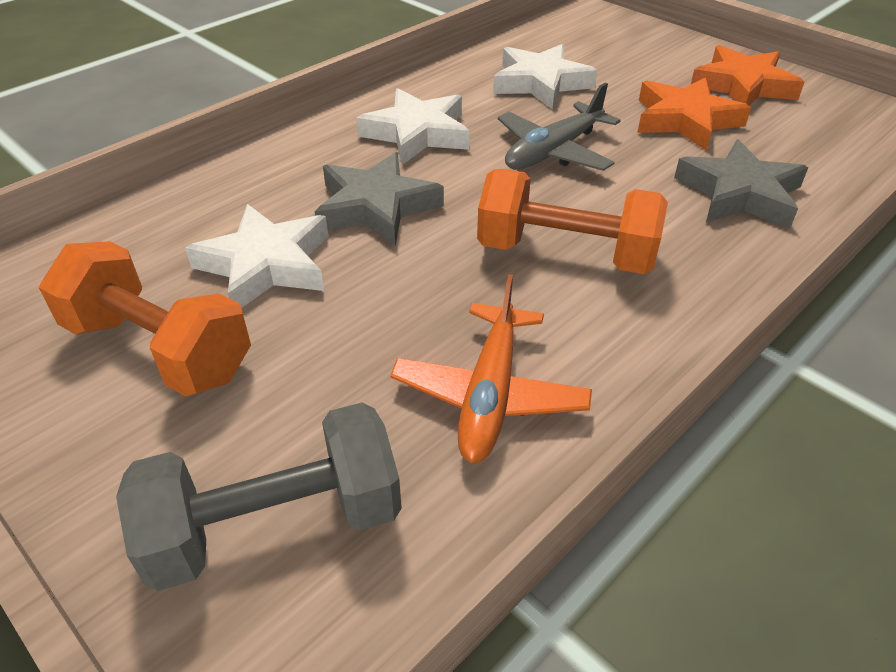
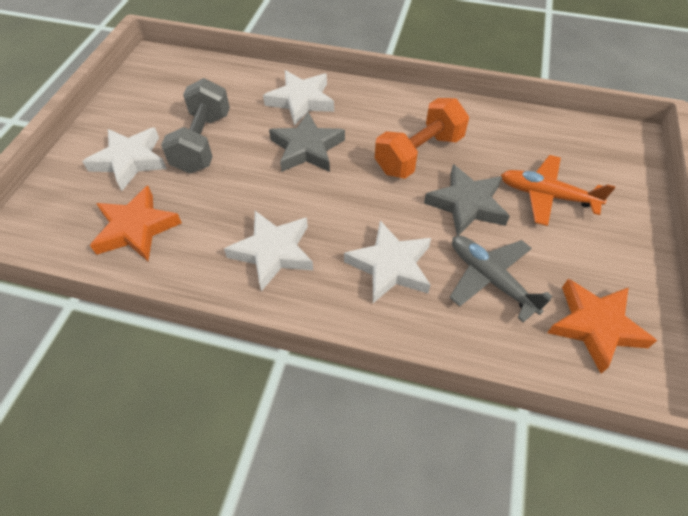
orange dumbbell: [39,241,251,397] [477,169,668,274] = 2 -> [375,98,469,179] = 1
white star: [185,204,329,308] [356,88,470,165] [493,44,598,109] = 3 -> [82,127,167,191] [224,211,313,292] [263,70,334,126] [344,221,431,303] = 4

